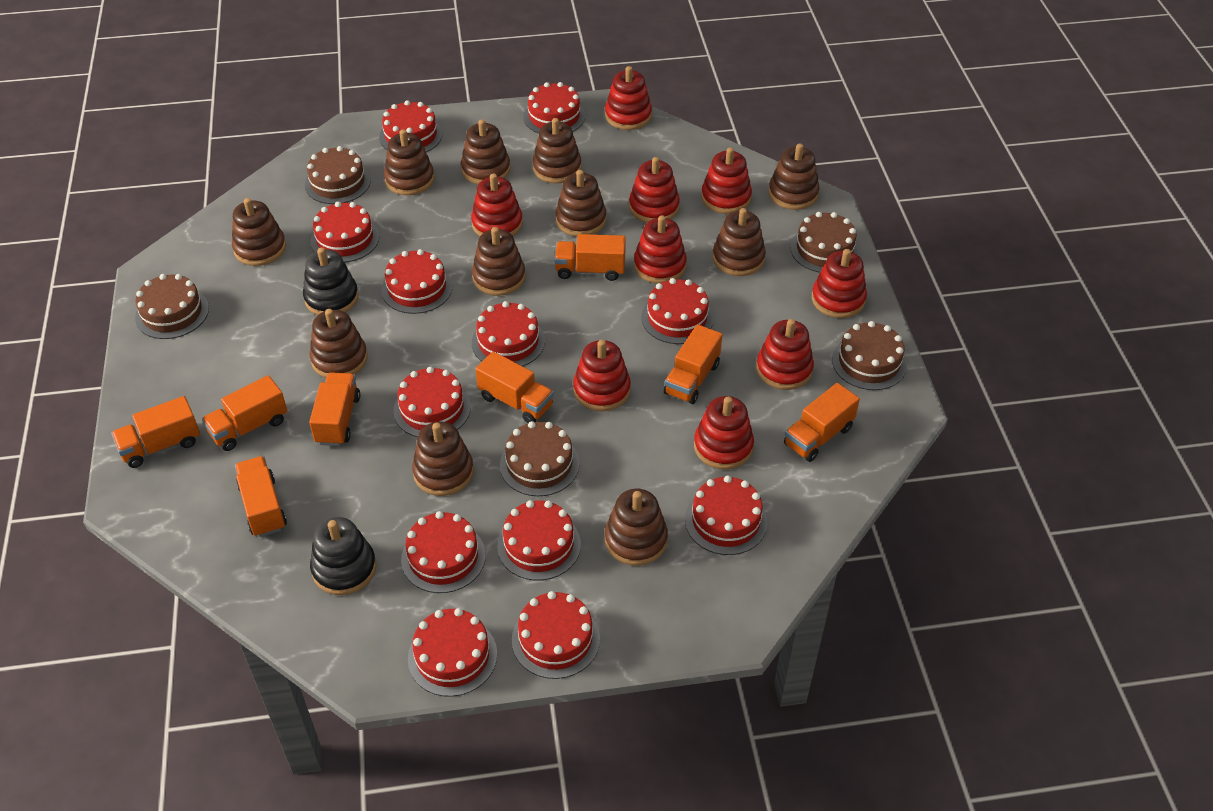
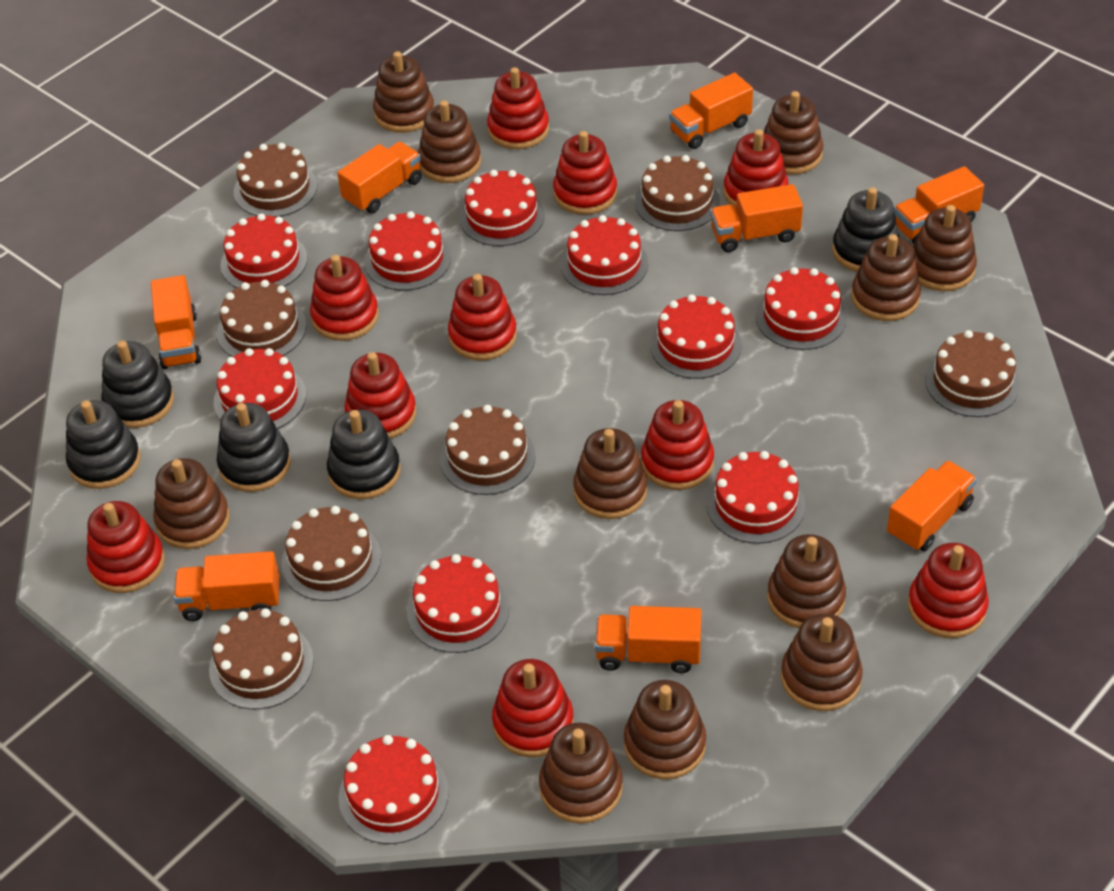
black stacking toy: [303,248,359,315] [310,517,376,595] = 2 -> [66,400,140,489] [101,341,174,428] [217,403,291,492] [327,410,401,499] [832,187,900,272] = 5
brown cake: [135,274,209,339] [305,146,371,204] [500,421,579,496] [790,212,860,273] [832,321,907,390] = 5 -> [209,608,314,709] [217,280,307,357] [234,143,317,217] [281,506,381,601] [440,405,536,495] [635,155,720,231] [925,330,1020,417] = 7
red cake: [310,202,379,262] [379,100,443,152] [381,249,452,314] [394,367,471,437] [401,511,486,593] [408,608,497,697] [472,301,545,366] [497,500,581,580] [512,591,600,679] [523,82,585,134] [641,278,714,344] [685,475,767,555] = 12 -> [214,348,306,428] [220,213,307,288] [338,735,449,844] [364,211,451,291] [407,554,509,653] [459,170,545,246] [561,215,648,295] [650,294,742,379] [706,451,805,544] [756,267,847,350] = 10
red stacking toy: [471,174,523,236] [573,340,631,411] [605,66,652,130] [629,157,680,223] [634,215,687,284] [694,396,754,470] [701,147,752,214] [756,319,814,390] [812,249,867,318] = 9 -> [87,501,165,593] [310,255,379,341] [344,352,416,439] [448,274,517,361] [487,67,549,149] [492,659,574,757] [553,131,617,215] [641,400,714,490] [724,129,788,208] [908,543,989,638] = 10

